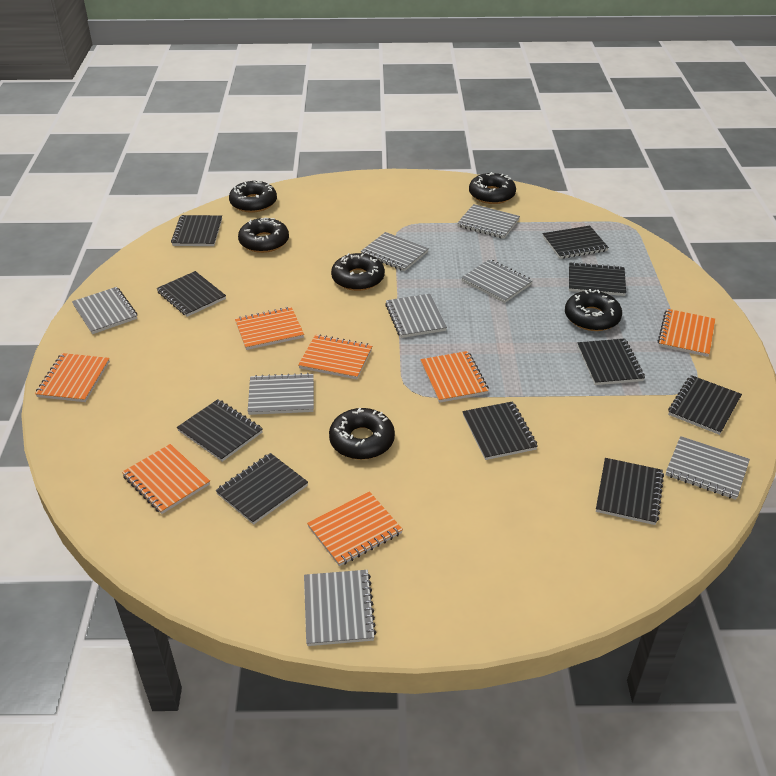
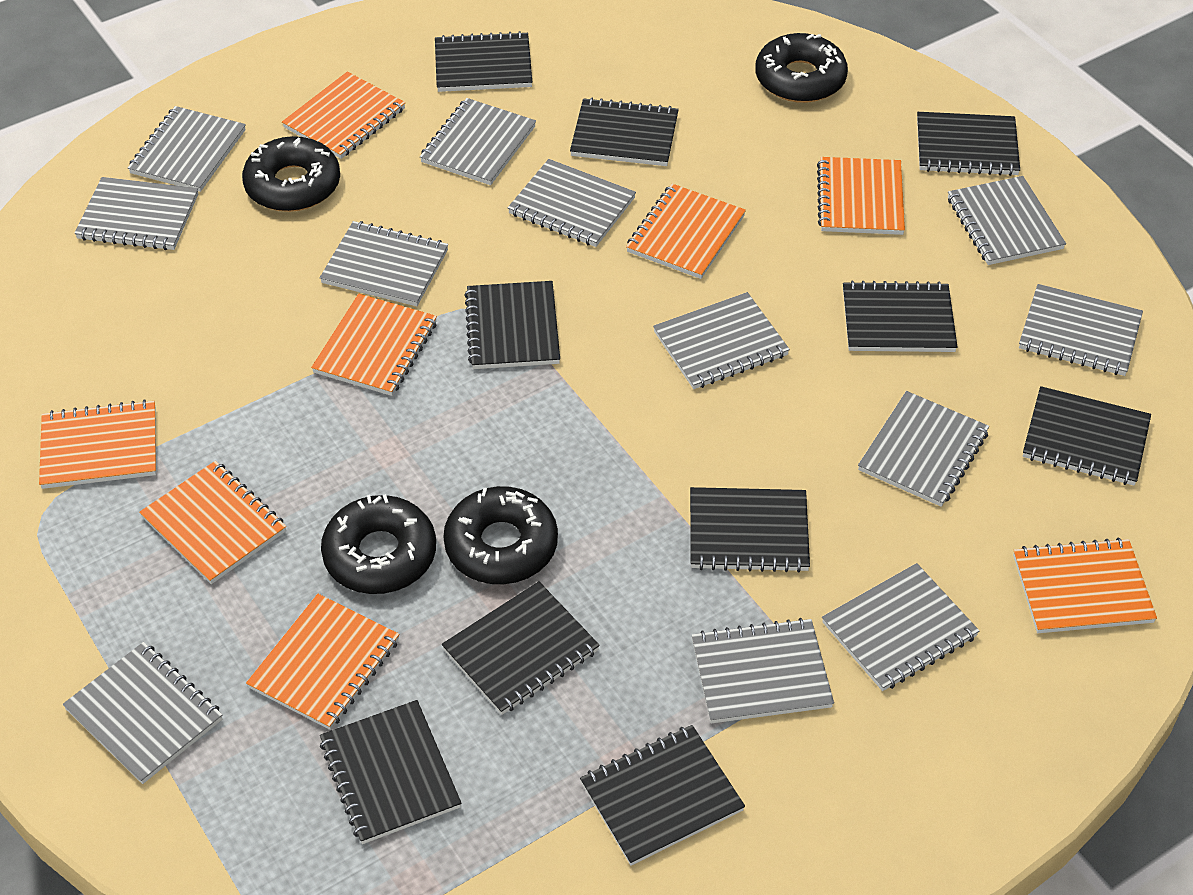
black donut: [229,180,277,213] [238,218,289,253] [329,408,395,460] [331,253,385,291] [469,172,516,204] [565,289,622,331] = 6 -> [242,136,340,212] [321,494,436,594] [443,486,558,584] [755,33,848,103] = 4
grey notebook: [72,287,137,334] [248,373,314,415] [304,570,376,646] [361,232,429,271] [385,294,447,338] [457,204,520,239] [461,259,533,303] [666,436,750,500] = 8 -> [62,642,222,784] [74,177,198,250] [128,106,246,192] [320,221,448,306] [420,98,536,185] [508,159,636,247] [653,292,790,389] [692,618,834,723] [822,563,979,691] [858,391,989,507] [948,176,1066,265] [1019,284,1143,376] = 12
orange notebook: [35,353,110,402] [122,444,210,514] [235,307,304,350] [298,334,372,379] [307,491,403,566] [420,351,489,403] [658,309,715,357] = 7 -> [39,399,156,489] [139,461,286,584] [246,594,400,730] [282,72,405,159] [311,294,437,396] [626,184,746,279] [817,157,905,235] [1013,537,1157,633] = 8

